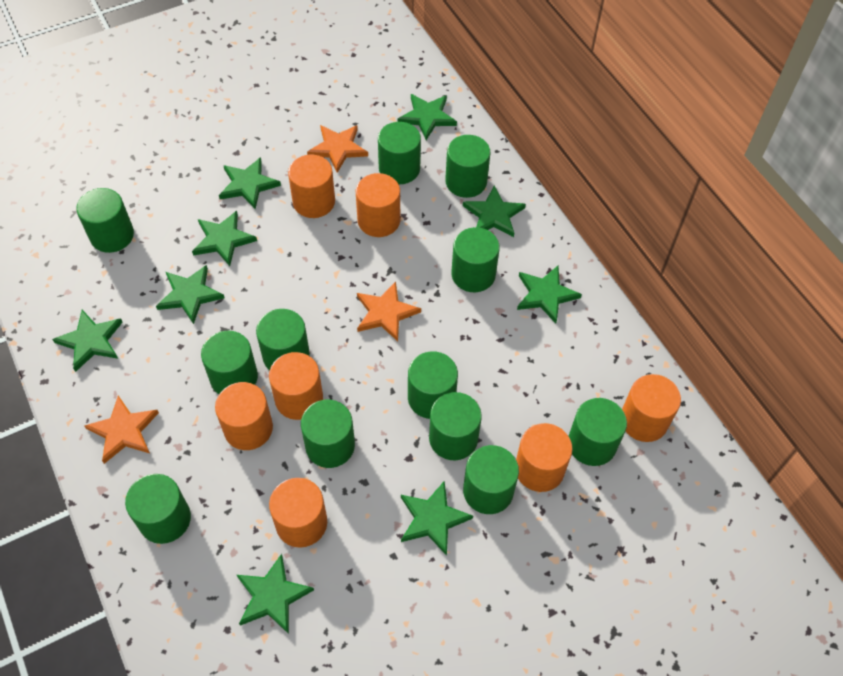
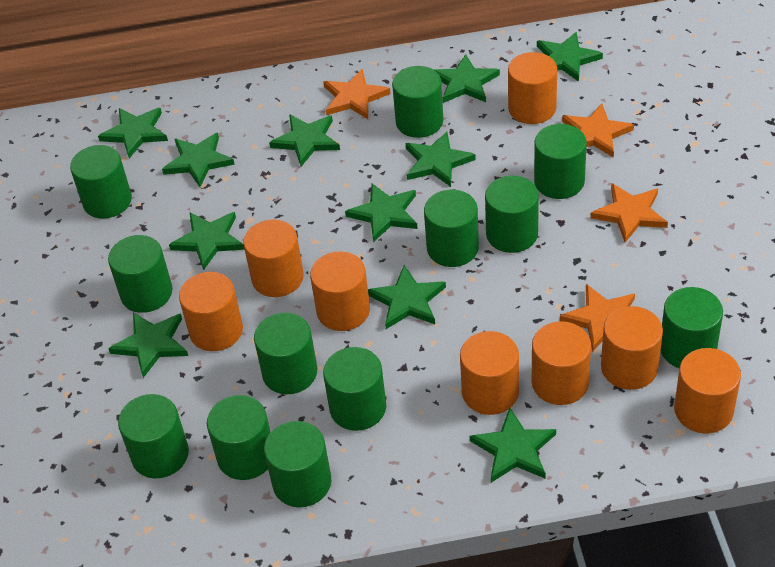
green star: [52,310,123,372] [156,265,224,324] [192,211,257,266] [219,157,281,209] [237,554,314,634] [398,94,457,140] [401,481,473,556] [463,185,526,237] [517,266,582,324] = 9 -> [98,108,168,158] [108,313,188,378] [162,133,235,187] [169,212,245,270] [269,114,340,167] [345,183,418,242] [368,265,446,329] [406,131,476,187] [434,54,500,103] [470,408,556,482] [537,32,603,82] = 11
orange cylinder: [215,382,273,450] [269,352,323,420] [269,478,327,548] [288,154,335,218] [356,173,400,237] [516,423,573,492] [622,374,681,442] = 7 -> [179,272,243,351] [243,219,304,297] [310,251,370,331] [460,331,519,415] [508,52,557,124] [532,321,591,405] [601,306,663,390] [674,348,741,434] = 8
orange star: [85,395,159,464] [307,125,368,173] [357,281,421,342] = 3 -> [323,69,391,119] [560,284,635,352] [562,104,634,158] [590,183,668,243] = 4

